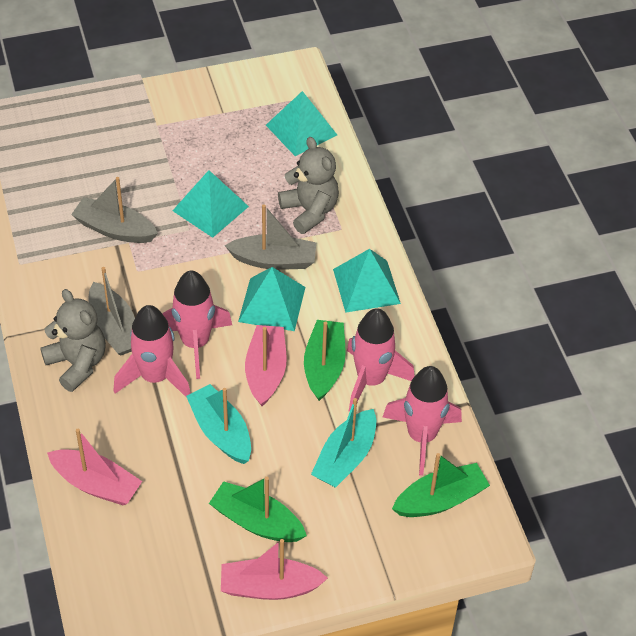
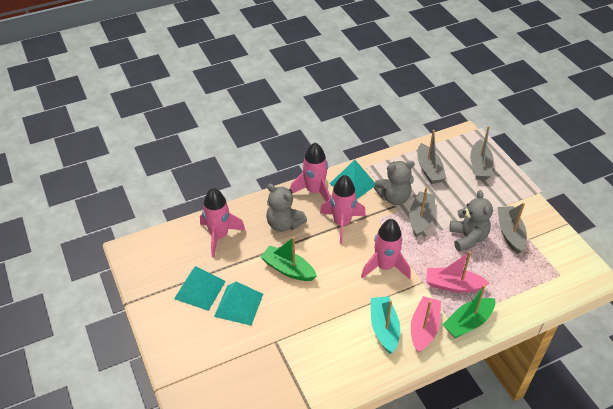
green boat: [209,477,307,542] [304,320,346,401] [392,453,490,517] = 3 -> [260,237,317,281] [442,285,495,338] = 2
grey boat: [71,177,158,243] [89,267,135,356] [225,204,316,270] = 3 -> [409,187,435,237] [417,130,447,184] [470,126,493,180] [497,203,527,254] = 4
grey teddy bear: [40,289,106,392] [278,137,339,234] = 2 -> [266,184,307,232] [374,161,415,205] [449,190,493,252] = 3
pink boat: [47,429,142,505] [221,539,328,600] [245,325,287,406] = 3 -> [411,296,441,353] [426,251,490,293] = 2
turquoise boat: [186,384,251,464] [311,398,376,488] = 2 -> [371,296,400,354] = 1
turquoise pyramid: [172,170,249,238] [238,267,305,331] [266,91,337,156] [333,249,401,313] = 4 -> [174,266,226,311] [214,282,263,325] [330,160,375,200] = 3

